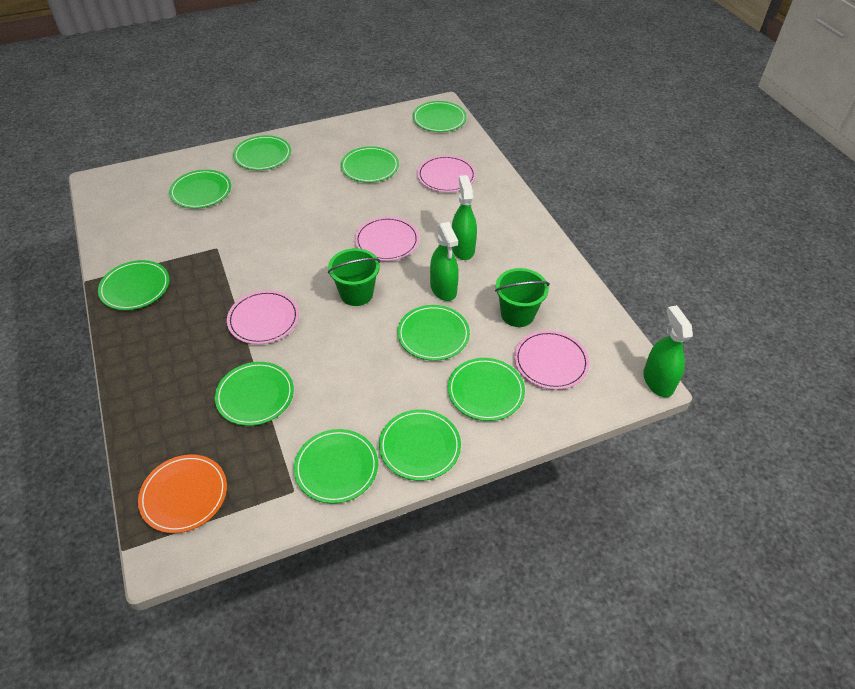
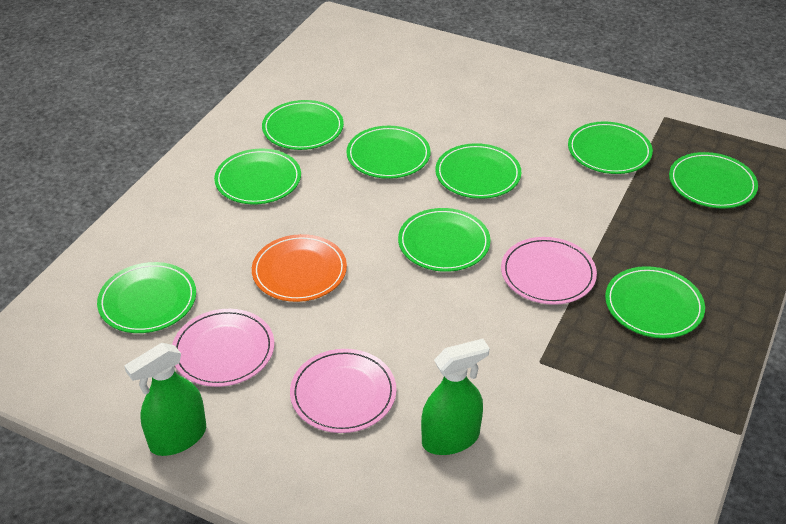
green bucket: [328,248,380,306] [495,268,550,327] = 2 -> none = 0
green plate: [98,260,169,310] [169,170,231,209] [215,362,294,426] [233,135,291,170] [294,429,378,504] [341,146,399,183] [379,409,461,481] [397,305,470,361] [412,101,467,132] [448,358,525,421] = 10 -> [97,262,196,333] [214,149,301,204] [262,100,344,150] [346,126,431,179] [398,208,491,272] [435,143,521,199] [568,122,653,174] [605,266,705,338] [669,152,758,208] = 9
green spray bottle: [430,222,459,301] [452,175,477,260] [643,305,693,397] = 3 -> [124,343,206,456] [421,339,490,455] = 2
pink plate: [227,290,299,344] [355,217,419,261] [417,155,476,192] [514,330,590,390] = 4 -> [172,309,274,387] [290,349,396,433] [501,237,597,305] = 3

